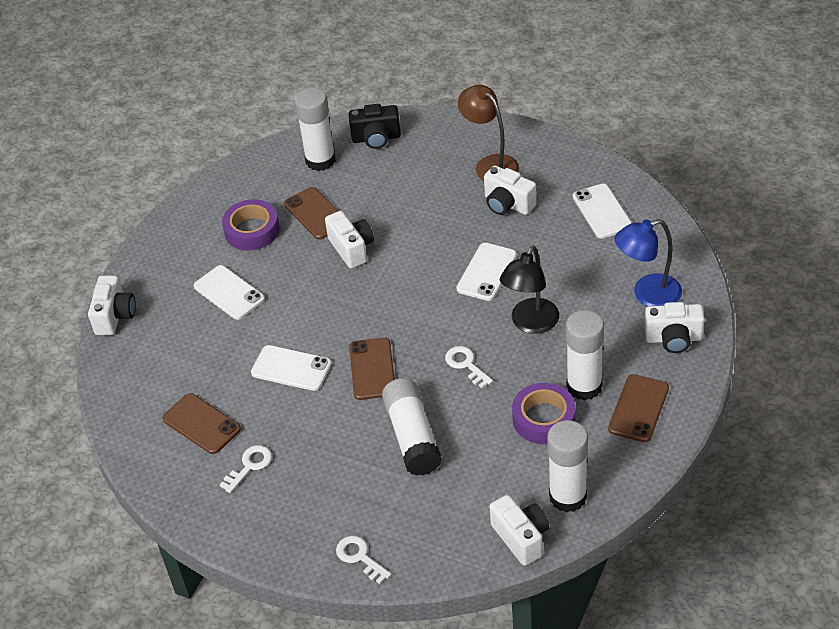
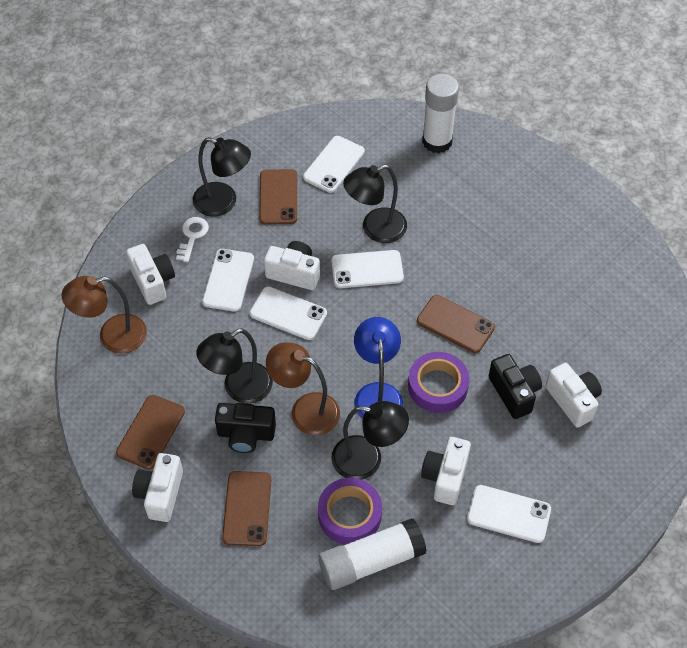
black camera: [349,104,401,149] = 1 -> [215,403,276,453] [489,354,542,419] = 2
black lamp: [500,246,559,334] = 1 -> [193,137,251,217] [196,328,273,404] [331,401,409,480] [343,164,407,243] = 4
brown lamp: [458,85,519,181] = 1 -> [62,276,147,354] [266,342,340,435] = 2
white glue stick: [294,87,336,171] [382,378,442,476] [547,420,588,513] [566,310,604,400] = 4 -> [318,518,427,590] [422,74,459,153] = 2
white key: [220,445,272,493] [336,536,391,584] [445,346,493,388] = 3 -> [176,217,209,262] = 1
white phone: [194,265,265,320] [251,345,331,391] [456,243,517,301] [573,184,632,239] = 4 -> [202,249,254,312] [250,286,327,340] [303,136,365,193] [331,250,404,288] [467,485,551,543] = 5

